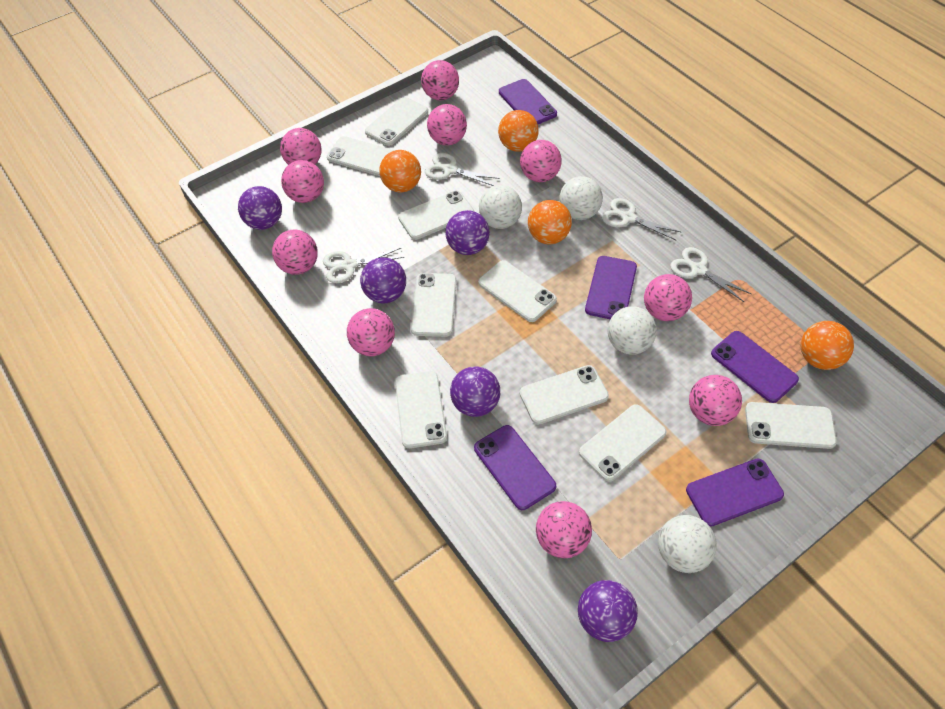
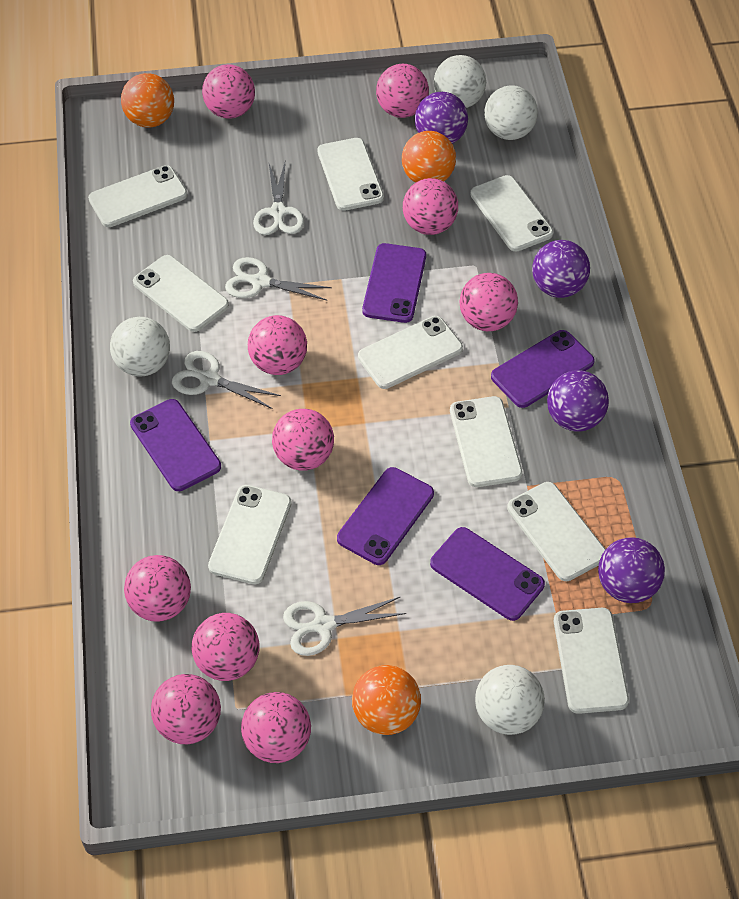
orange ball: [379,150,421,192] [498,110,539,152] [528,200,572,244] [801,321,854,370] = 4 -> [121,73,174,127] [352,665,421,735] [402,131,456,183] = 3
purple ball: [238,186,282,230] [360,257,406,303] [445,210,490,255] [450,366,500,417] [578,580,638,642] = 5 -> [415,92,468,144] [532,240,590,298] [547,370,609,432] [598,537,665,603] = 4

